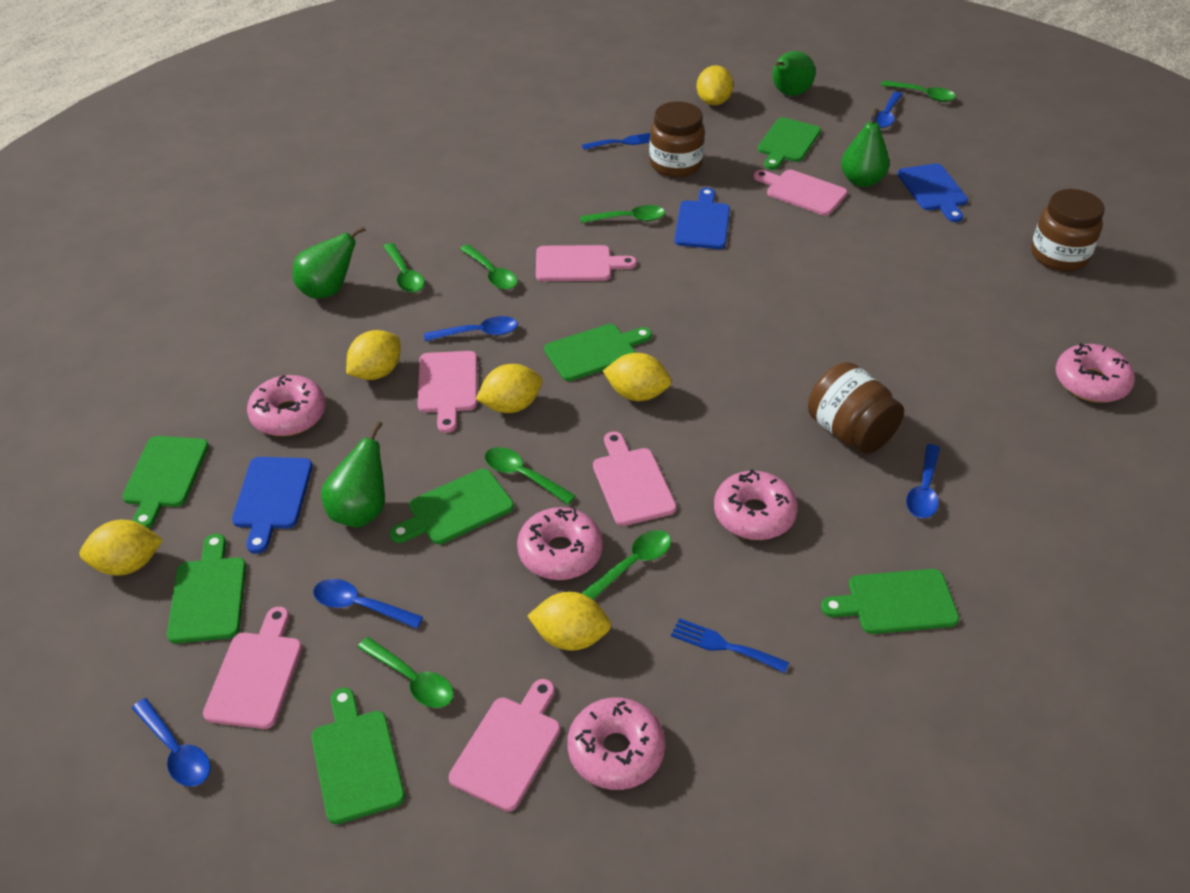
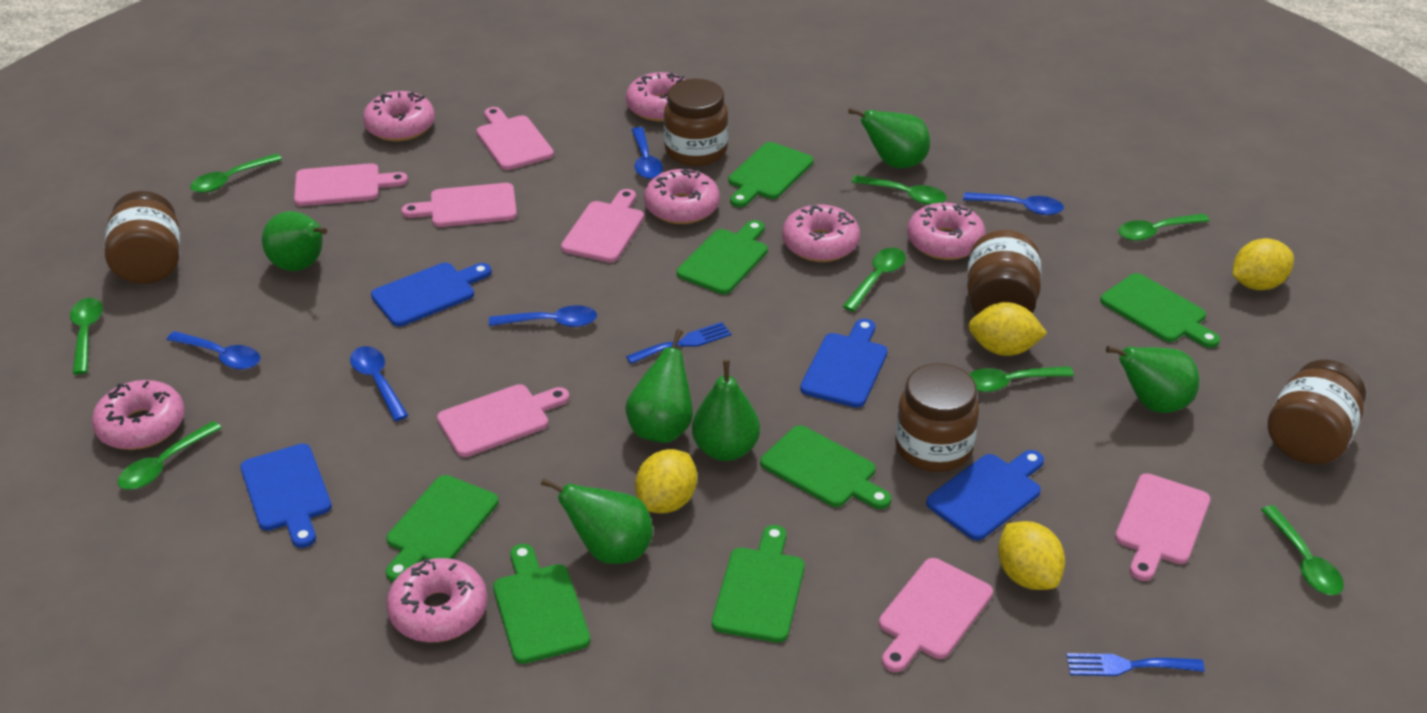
blue cutting board: [232,457,312,554] [674,188,730,249] [897,163,968,222] = 3 -> [240,444,332,548] [371,263,492,326] [800,319,888,408] [926,450,1044,540] = 4
brown jar: [649,102,705,177] [808,362,904,454] [1031,189,1105,271] = 3 -> [105,191,180,284] [664,79,728,166] [895,363,979,472] [967,230,1041,315] [1268,360,1366,464] = 5
green pear: [293,226,366,299] [321,421,385,527] [772,51,816,96] [841,108,890,187] = 4 -> [262,211,327,271] [541,478,653,564] [625,329,693,443] [692,360,760,461] [848,108,930,169] [1106,346,1199,413] = 6
green spoon: [358,637,454,708] [383,243,425,293] [460,244,518,290] [485,447,576,504] [580,205,665,223] [581,530,671,600] [881,80,956,102] = 7 -> [70,298,103,374] [118,421,222,490] [190,153,282,193] [843,248,906,312] [852,175,947,205] [969,366,1074,392] [1118,213,1210,241] [1261,505,1344,595] = 8
pink cutting board: [203,607,302,729] [418,351,477,433] [449,679,560,812] [536,245,637,281] [593,432,677,526] [754,170,847,216] = 6 -> [294,163,408,206] [401,183,517,227] [437,384,570,457] [476,107,554,170] [561,189,644,263] [879,558,993,672] [1115,473,1210,581] = 7
pink donut: [247,375,326,436] [517,507,603,580] [567,698,665,790] [714,469,798,540] [1056,343,1135,403] = 5 -> [92,380,185,450] [363,91,435,141] [386,558,487,642] [626,72,686,122] [644,169,720,224] [782,204,860,262] [907,203,986,260] = 7
yellow lemon: [80,520,163,576] [346,330,401,380] [476,364,542,413] [527,592,611,651] [603,353,671,401] [697,65,733,105] = 6 -> [635,449,697,513] [968,302,1047,356] [998,521,1065,590] [1233,238,1294,290] = 4

